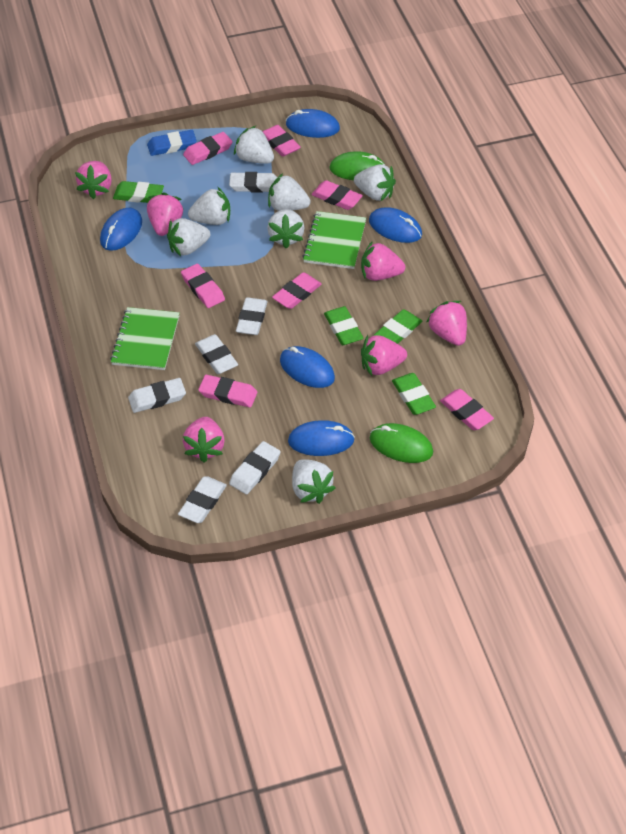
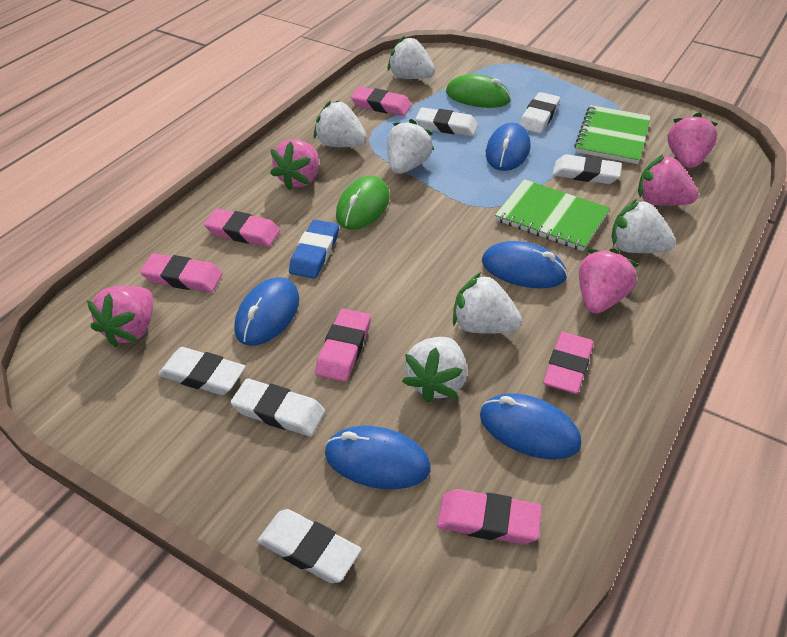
green eraser: [113,181,164,203] [324,306,364,345] [373,309,422,344] [392,373,436,415] = 4 -> none = 0
pink eraser: [181,264,225,308] [183,132,233,165] [198,375,257,408] [262,125,301,157] [272,272,322,309] [311,180,363,210] [440,389,494,430] = 7 -> [140,254,223,292] [204,209,280,247] [315,309,371,382] [351,87,412,116] [437,489,542,544] [543,332,594,394] = 6
pink strawberry: [75,161,112,199] [147,193,183,236] [183,417,225,463] [361,241,405,281] [361,335,407,376] [426,301,467,346] = 6 -> [87,286,153,347] [270,139,319,191] [579,249,639,314] [638,154,699,206] [667,113,718,168] = 5
white strawberry: [167,218,210,256] [188,187,230,225] [234,126,274,164] [267,209,304,249] [268,173,311,211] [292,459,336,504] [354,164,396,201] = 7 -> [314,101,367,147] [387,119,434,174] [388,36,435,79] [402,337,467,403] [453,272,522,334] [612,199,676,253] = 6

